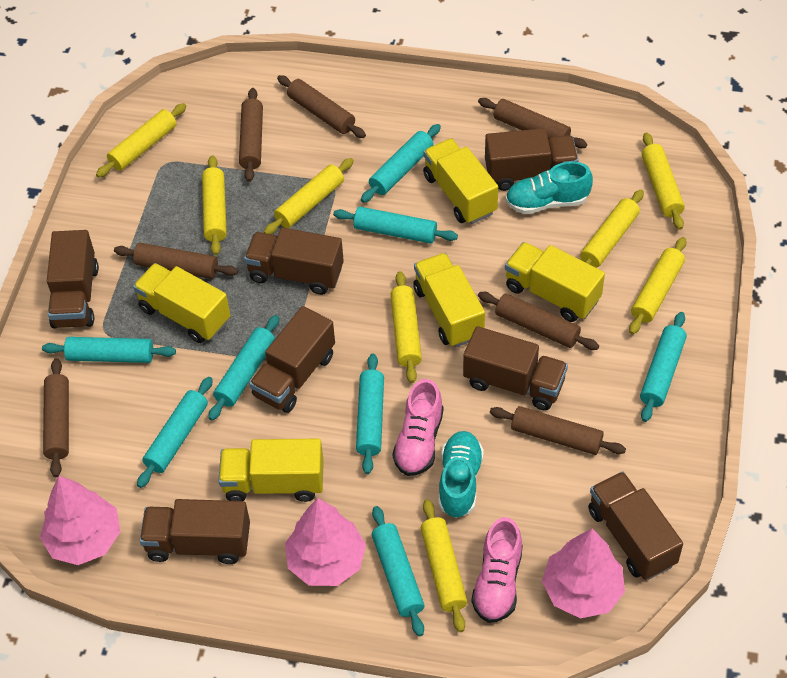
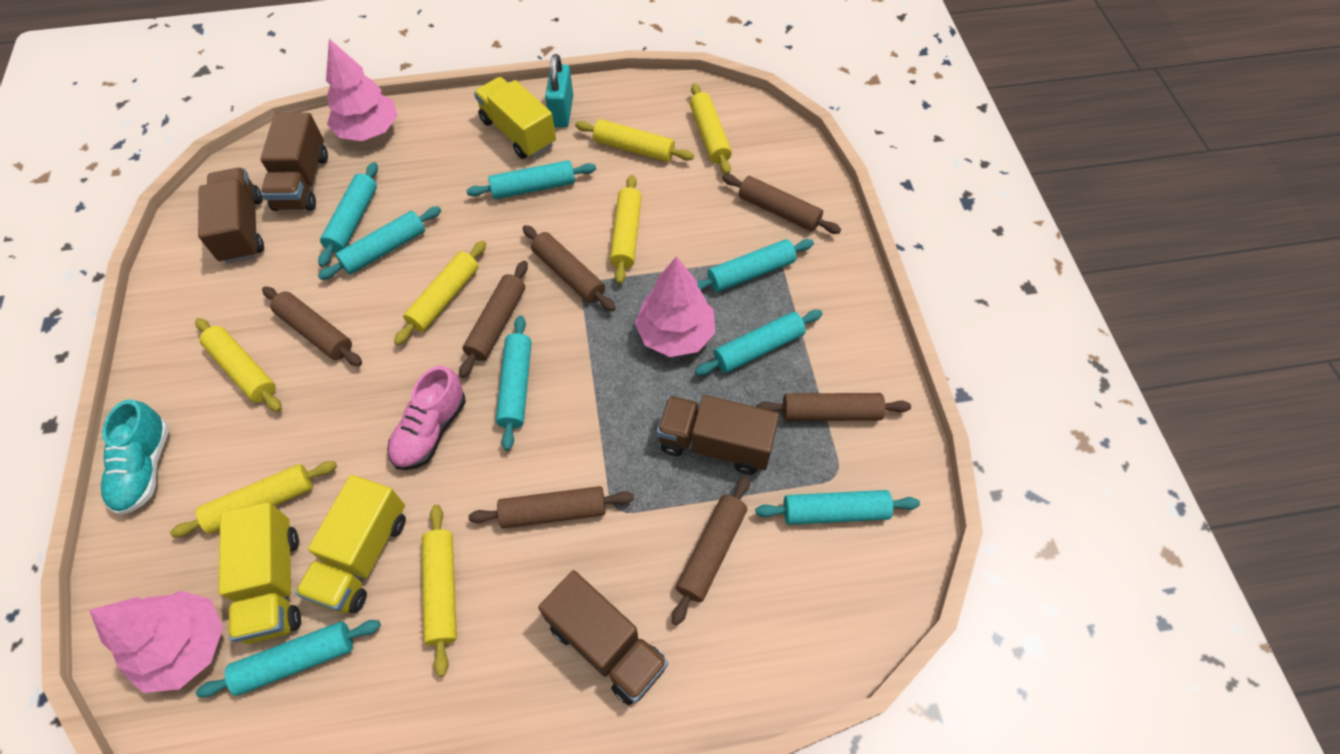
brown truck: [47,230,99,328] [139,499,250,564] [244,227,344,295] [249,306,335,413] [463,326,568,410] [485,128,578,191] [588,472,683,580] = 7 -> [198,168,264,264] [260,113,328,211] [538,570,668,705] [657,395,780,475] = 4
pink shoe: [393,379,443,476] [471,517,523,623] = 2 -> [387,366,466,470] = 1
turquoise padlock: none = 0 -> [545,54,573,127] = 1
turquoise shoe: [438,431,484,518] [506,162,593,214] = 2 -> [101,399,169,515] = 1
yellow rolling pin: [96,103,187,178] [202,156,227,255] [264,158,354,234] [390,271,422,383] [421,499,467,632] [580,190,644,268] [629,237,686,335] [642,133,685,230] = 8 -> [170,461,337,537] [195,318,282,412] [394,241,486,345] [422,504,457,677] [575,119,694,162] [610,175,642,284] [690,84,732,174] = 7
yellow truck: [133,263,230,343] [219,438,324,502] [413,253,485,347] [423,138,498,224] [505,242,605,322] = 5 -> [219,502,301,644] [295,475,406,613] [474,77,556,159] = 3

